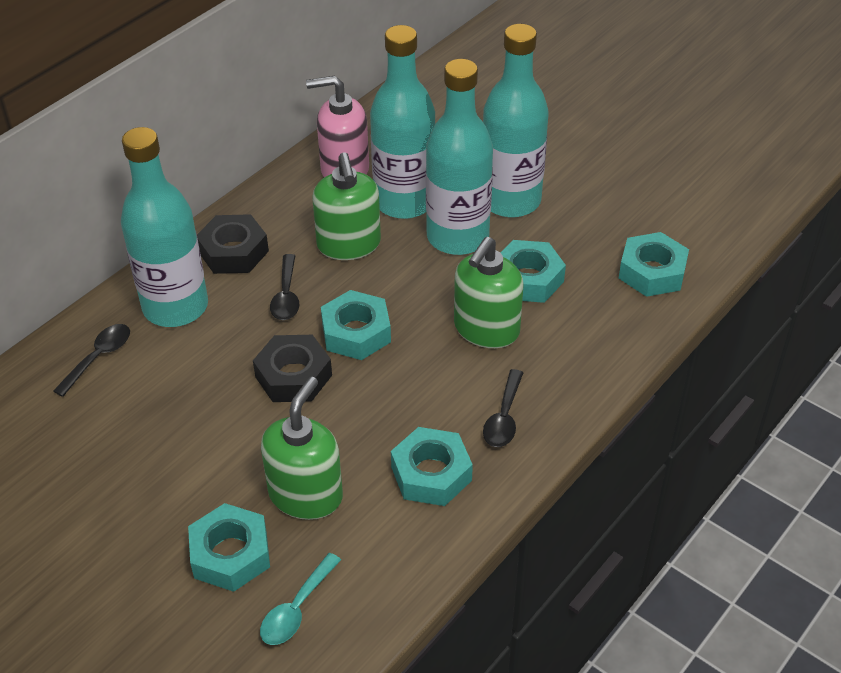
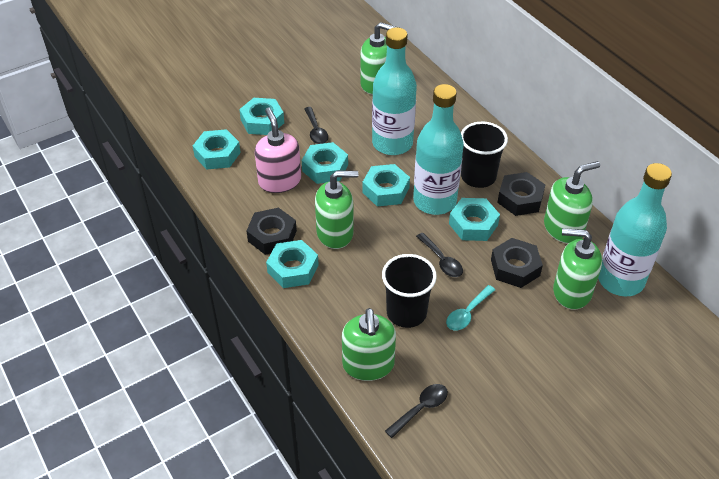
black cup: none = 0 -> [382,254,437,328] [461,122,508,188] = 2
black nut: [197,214,269,274] [253,335,332,402] = 2 -> [247,208,297,255] [491,238,543,288] [497,172,545,216] = 3
green soap dispenser: [261,377,343,520] [312,152,381,260] [454,237,524,348] = 3 -> [315,171,358,249] [342,308,396,381] [360,22,396,95] [544,161,600,244] [553,228,602,310] = 5
turquoise bottle: [121,127,208,327] [370,25,435,219] [426,59,493,255] [483,24,549,218] = 4 -> [372,27,417,155] [413,84,464,215] [598,163,672,296] = 3
turquoise nut: [188,503,270,592] [321,290,391,360] [391,427,473,506] [501,240,566,303] [619,232,689,297] = 5 -> [193,129,241,170] [239,98,284,135] [266,240,319,288] [302,142,348,184] [362,164,410,207] [449,198,500,241] = 6

